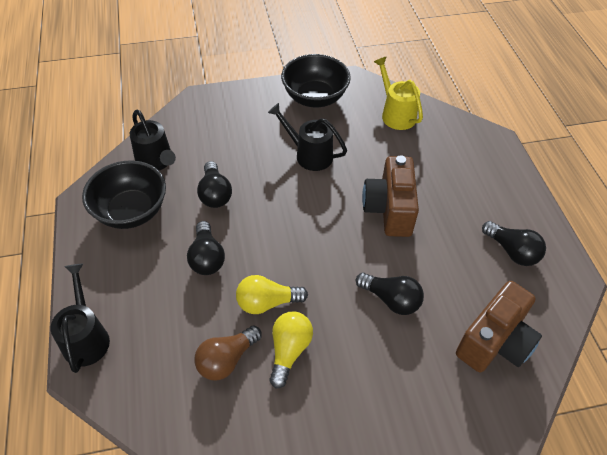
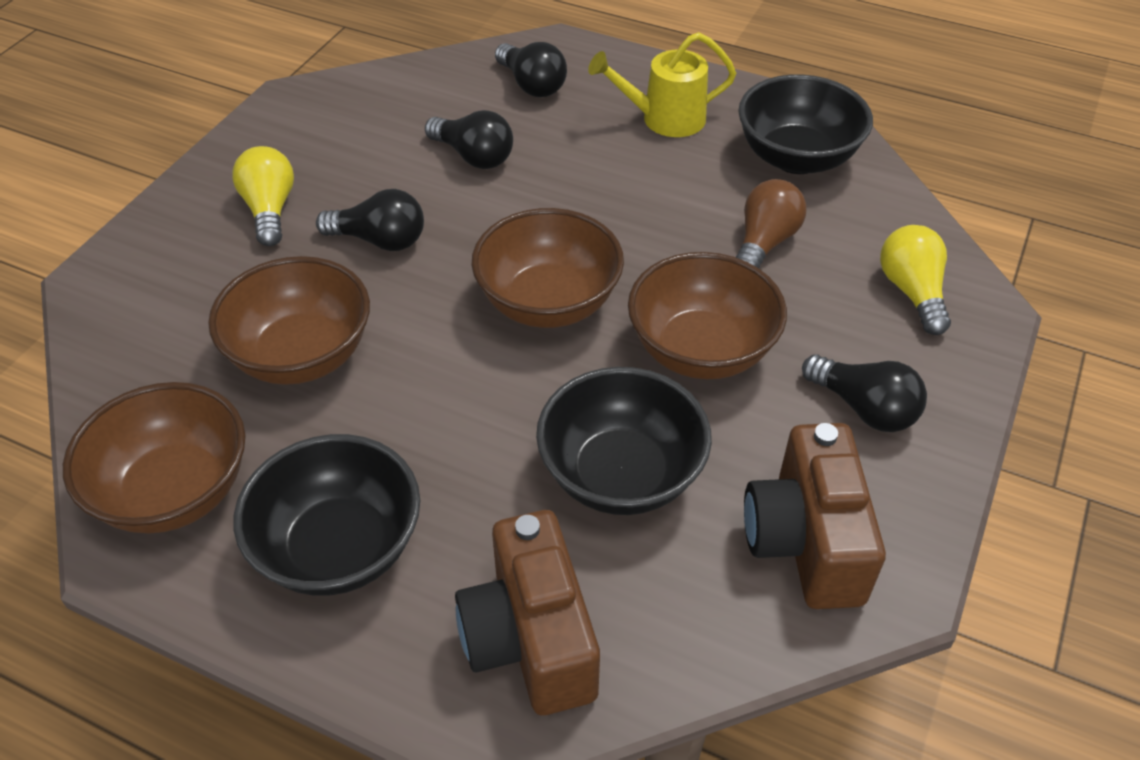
black bowl: [82,160,166,229] [281,54,351,107] = 2 -> [234,434,420,596] [536,367,712,515] [738,74,873,174] = 3
black watering can: [50,264,110,373] [129,110,176,170] [268,103,347,171] = 3 -> none = 0
brown bowl: none = 0 -> [63,382,245,534] [208,256,370,385] [472,208,624,328] [628,252,787,379] = 4

